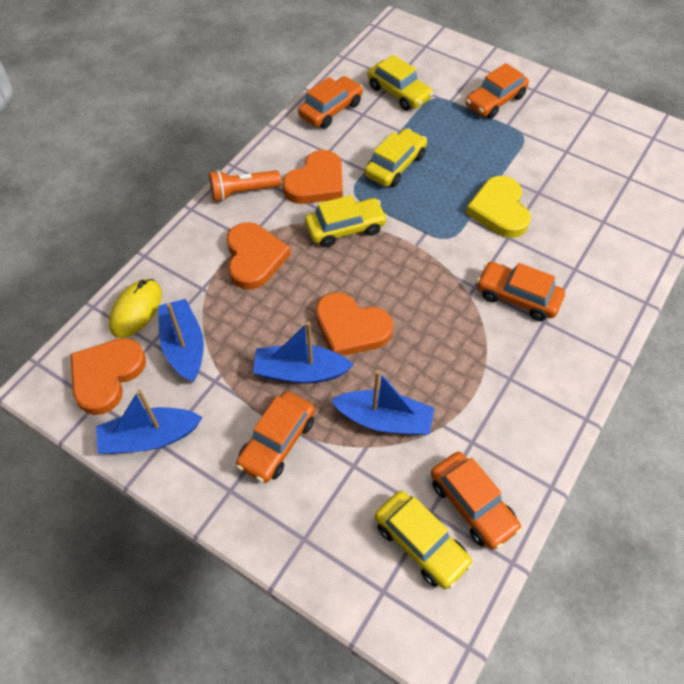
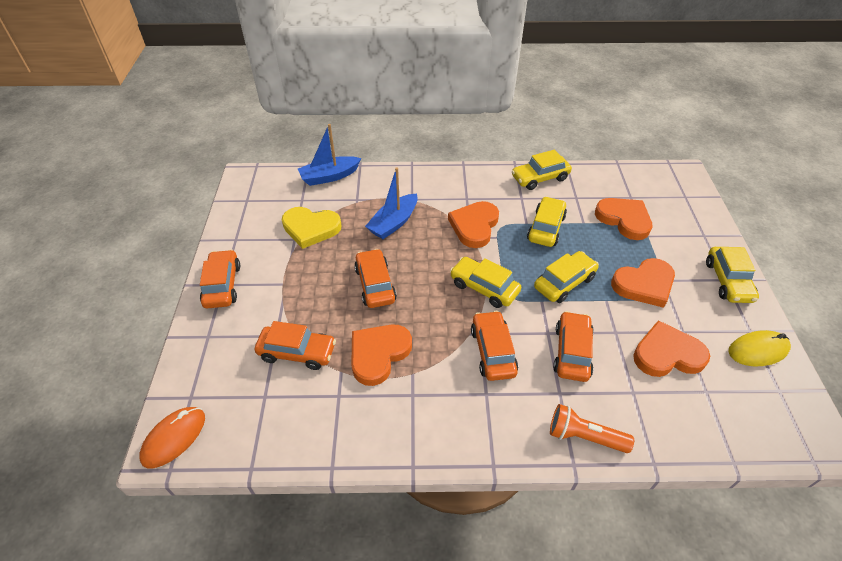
blue boat: [96,389,203,454] [159,299,204,383] [253,322,353,384] [331,370,434,435] = 4 -> [298,124,361,186] [365,167,418,239] = 2
orange heart: [70,338,146,415] [227,222,291,290] [282,150,343,204] [316,292,393,356] = 4 -> [352,324,412,386] [448,201,499,248] [595,198,652,240] [611,258,675,308] [633,320,710,377] = 5
orange mouse: none = 0 -> [139,407,205,468] = 1
yellow car: [305,195,388,247] [364,128,427,187] [367,55,433,110] [375,491,473,589] = 4 -> [450,257,521,308] [512,150,572,190] [527,196,567,247] [534,251,599,303] [706,247,759,303] = 5

